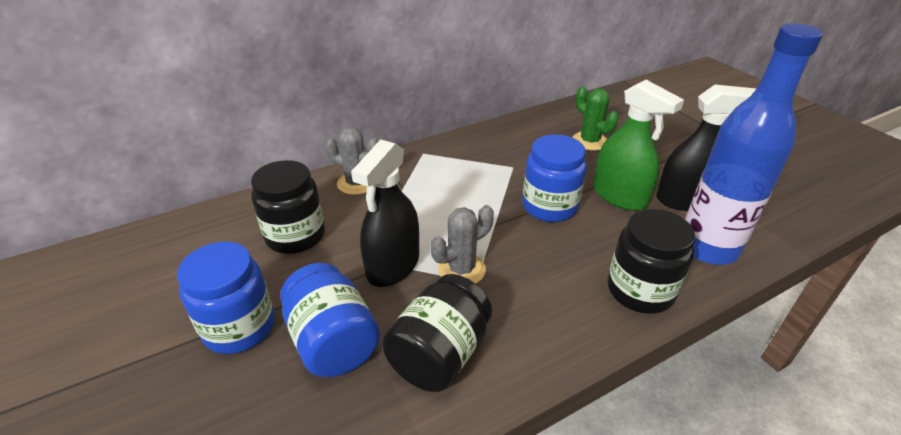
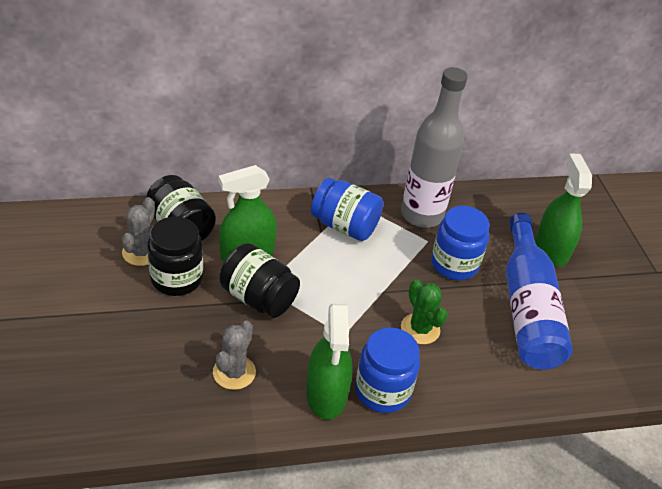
black spray bottle: [351,140,419,287] [656,85,756,211] = 2 -> none = 0
green spray bottle: [593,80,684,211] = 1 -> [219,165,277,262] [306,304,353,420] [535,153,592,266] = 3
grey bottle: none = 0 -> [401,67,468,228] = 1

